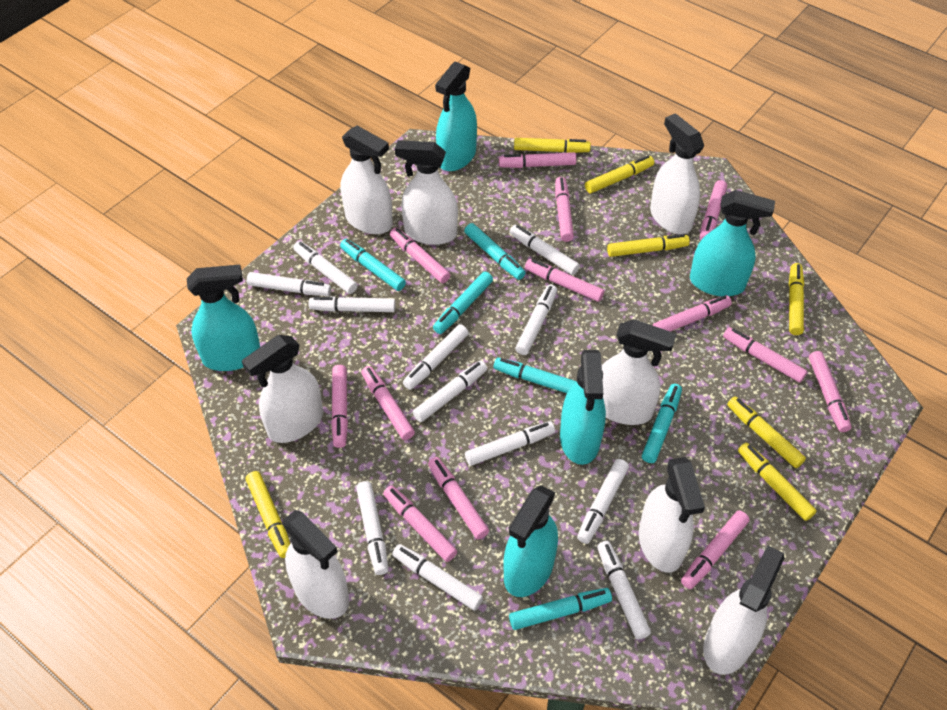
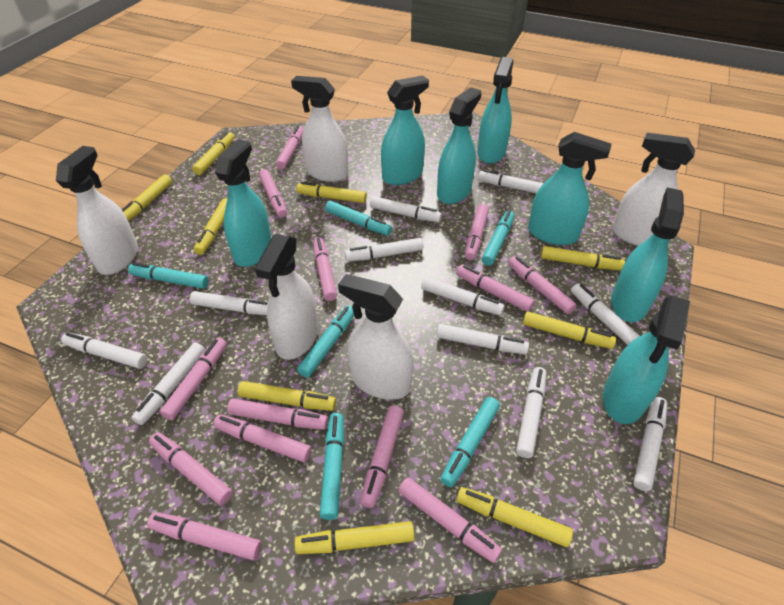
turquoise spray bottle: [187,265,260,371] [435,62,477,171] [503,485,558,597] [560,350,606,465] [690,190,775,296] = 5 -> [215,139,271,267] [381,76,429,185] [437,87,481,204] [477,57,513,164] [528,132,612,245] [603,296,690,424] [611,187,684,322] = 7
white marker: [247,272,331,296] [293,241,358,294] [309,296,395,312] [356,481,388,575] [392,544,483,610] [403,324,469,390] [413,360,487,422] [465,421,555,466] [510,225,580,275] [515,285,557,355] [577,459,629,544] [597,541,651,639] = 12 -> [61,332,147,368] [132,342,205,425] [190,291,268,315] [345,238,424,262] [370,196,442,222] [421,277,505,315] [436,324,529,354] [478,170,544,193] [516,367,546,458] [571,283,639,345] [633,397,667,491] = 11
white spray bottle: [242,335,323,443] [283,510,349,619] [341,126,393,234] [395,140,458,245] [602,319,676,425] [639,457,705,573] [650,113,704,234] [703,545,785,675] = 8 -> [56,146,138,275] [255,234,318,360] [291,76,348,182] [338,274,413,400] [612,133,695,246] = 5
yellow marker: [246,471,290,558] [514,138,591,153] [585,156,654,193] [607,234,690,257] [727,396,806,468] [738,442,816,521] [789,263,804,335] = 7 -> [122,174,172,221] [192,132,234,175] [194,198,227,255] [238,381,336,411] [295,521,414,554] [296,182,367,203] [456,487,573,547] [523,311,616,349] [541,246,625,271] = 9

